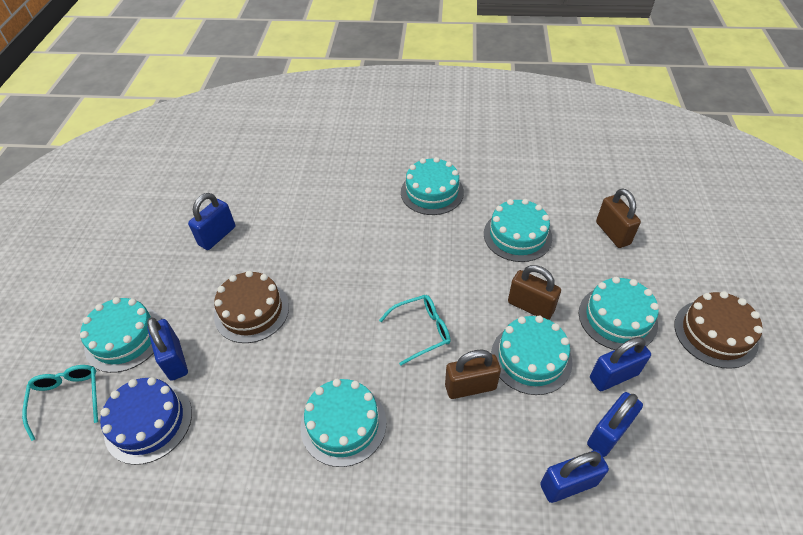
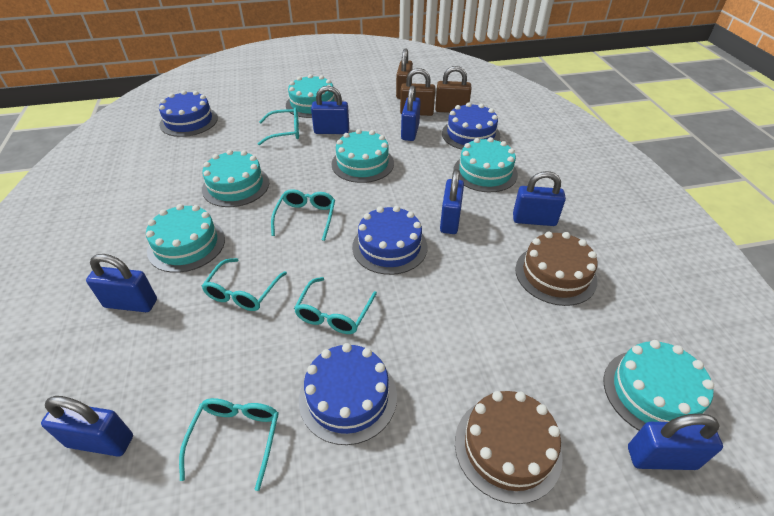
blue cake: [100,377,192,465] = 1 -> [159,90,218,137] [299,343,397,445] [352,206,428,275] [442,102,500,150] = 4
blue padlock: [147,317,188,381] [188,193,235,250] [540,450,609,503] [587,392,643,457] [590,337,651,391] = 5 -> [41,396,133,457] [86,254,157,312] [311,86,349,134] [401,85,421,141] [440,169,464,234] [513,171,566,226] [628,413,723,470] = 7
turquoise glasses: [22,365,98,441] [379,295,451,365] = 2 -> [179,398,279,491] [202,258,287,311] [258,107,299,145] [271,189,335,241] [294,277,377,334] = 5

